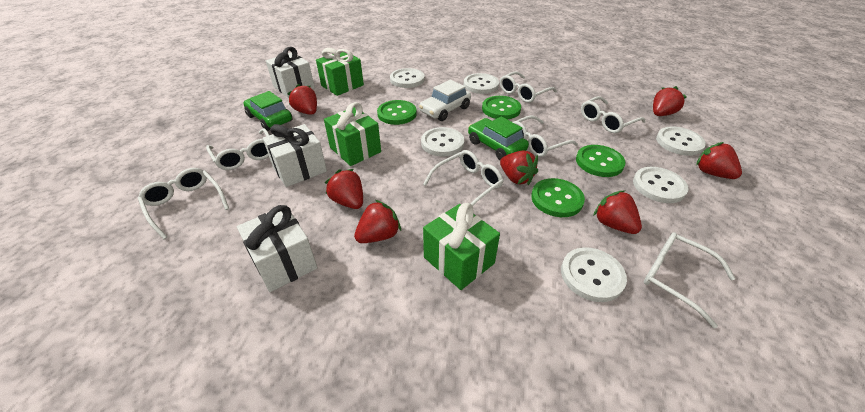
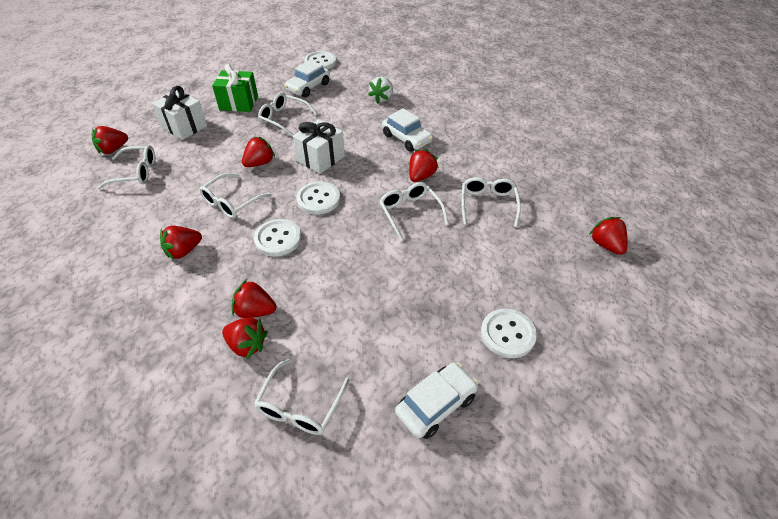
green button: [377,100,417,125] [482,96,521,119] [531,178,585,217] [576,145,625,177] = 4 -> none = 0
green car: [243,91,293,131] [468,117,529,160] = 2 -> none = 0
green gift: [316,48,364,96] [324,102,381,166] [423,203,500,290] = 3 -> [212,64,258,112] = 1
white button: [390,68,424,88] [421,127,464,157] [464,73,499,94] [561,247,627,302] [633,167,689,203] [656,127,706,156] = 6 -> [254,219,301,257] [297,182,340,215] [304,51,337,69] [481,309,537,358] = 4
white car: [419,80,471,121] = 1 -> [284,60,330,98] [382,108,433,152] [395,362,478,439] = 3
white gift: [237,205,318,292] [263,124,327,187] [266,47,315,98] = 3 -> [152,86,207,140] [293,119,345,174] = 2
white glasses: [138,168,229,239] [206,128,269,170] [423,150,504,206] [500,71,557,103] [513,115,578,157] [581,96,645,133] [644,232,736,328] = 7 -> [97,145,155,189] [199,173,272,218] [254,358,349,435] [258,93,318,137] [379,182,448,241] [461,177,521,227] = 6
white strawberry: none = 0 -> [368,77,393,103] = 1

